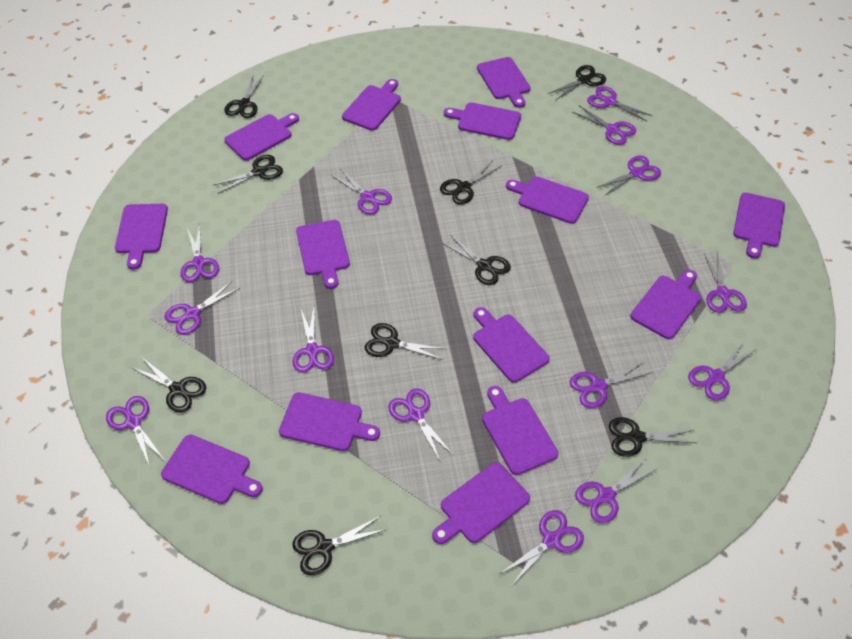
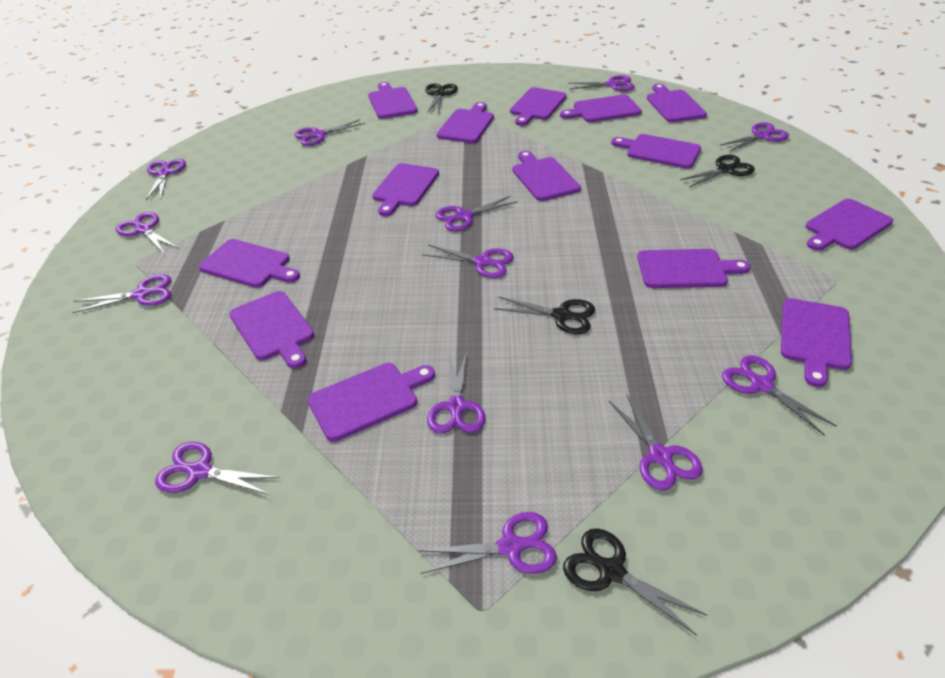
black scissors: [131,358,206,413] [214,155,283,194] [224,75,264,118] [292,516,387,575] [365,323,446,360] [440,160,501,205] [442,235,511,285] [548,65,606,101] [609,417,697,457] = 9 -> [425,83,458,113] [494,296,595,334] [563,528,708,636] [680,155,755,187] = 4
purple scissors: [106,396,165,469] [165,281,240,335] [180,223,219,282] [293,308,334,373] [331,170,392,215] [388,388,453,461] [501,510,584,587] [570,362,652,408] [572,105,636,145] [575,457,658,523] [587,86,653,121] [596,156,661,196] [688,341,757,400] [704,253,747,313] = 14 -> [72,274,171,313] [116,212,179,255] [146,159,186,200] [155,442,280,495] [294,119,365,146] [418,512,557,574] [422,245,514,278] [427,351,486,434] [436,196,518,231] [568,75,635,91] [609,394,703,490] [721,122,789,152] [722,355,837,436] = 13

